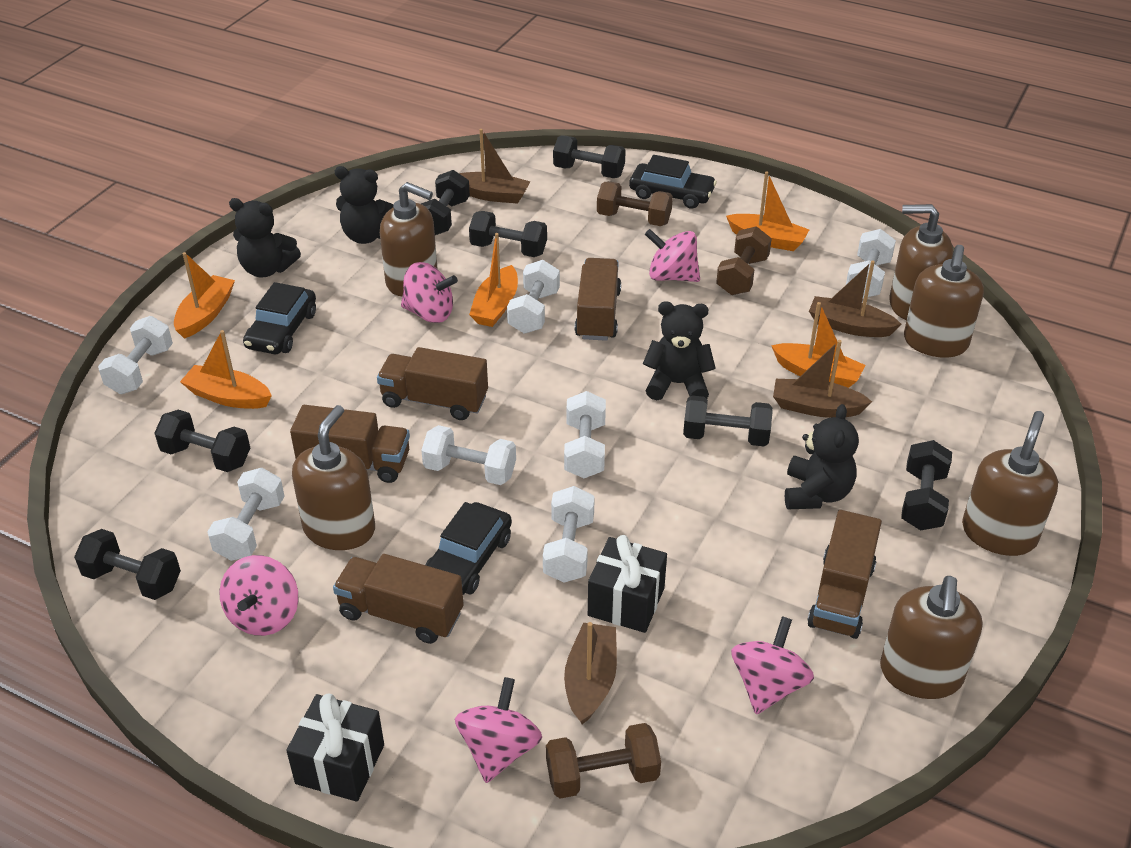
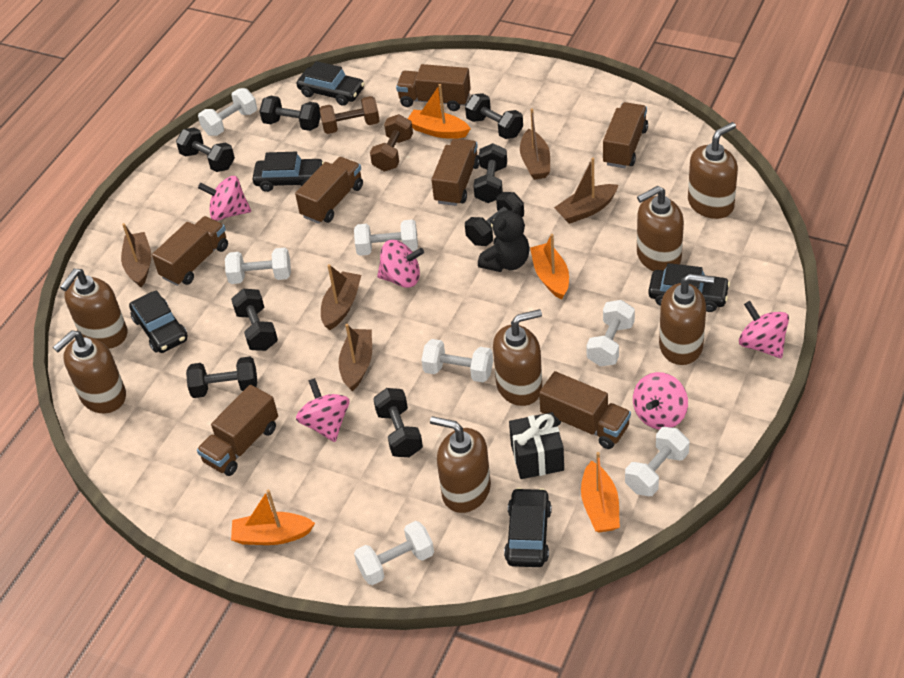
black car: [243,282,316,354] [425,502,512,595] [629,155,717,209] = 3 -> [129,290,188,353] [252,152,324,192] [297,61,365,106] [504,488,552,567] [648,263,730,312] = 5
black dumbbell: [74,529,181,600] [155,410,250,472] [421,170,470,235] [469,211,547,257] [553,136,626,178] [683,395,773,447] [901,440,952,530] = 7 -> [176,128,235,172] [186,357,257,398] [231,289,278,351] [260,96,321,131] [373,388,423,457] [465,93,523,139] [465,192,524,246] [473,143,507,203] = 8
black gift: [286,693,384,802] [588,535,667,633] = 2 -> [509,412,564,479] = 1
black teddy bear: [229,198,301,278] [335,166,394,244] [643,301,716,400] [785,404,859,509] = 4 -> [478,203,530,272] = 1
brown boat: [459,129,531,204] [564,622,617,725] [773,340,872,418] [809,261,902,337] = 4 -> [121,223,152,287] [321,264,361,330] [339,324,372,391] [520,108,550,180] [554,158,618,224] = 5
brown dumbbell: [546,723,661,799] [597,181,673,226] [716,226,772,295] = 3 -> [319,96,380,134] [370,114,413,172] = 2
brown soap dispenser: [292,405,375,550] [380,182,438,296] [880,576,982,699] [889,204,953,320] [904,245,984,358] [962,411,1058,556] = 6 -> [53,330,126,413] [60,269,128,349] [430,416,491,513] [493,309,542,406] [637,186,684,271] [659,274,714,365] [688,122,738,219] = 7
brown truck: [290,405,410,483] [333,554,463,644] [377,347,488,420] [575,258,621,341] [807,510,882,639] = 5 -> [152,216,228,286] [197,385,278,476] [295,157,363,224] [396,64,471,111] [431,138,480,206] [539,371,631,449] [603,102,648,168] = 7
orange boat: [174,252,235,339] [180,330,272,409] [469,233,518,327] [726,171,809,251] [771,302,865,388] = 5 -> [231,490,315,545] [408,84,471,139] [530,234,569,300] [581,452,620,533] = 4

